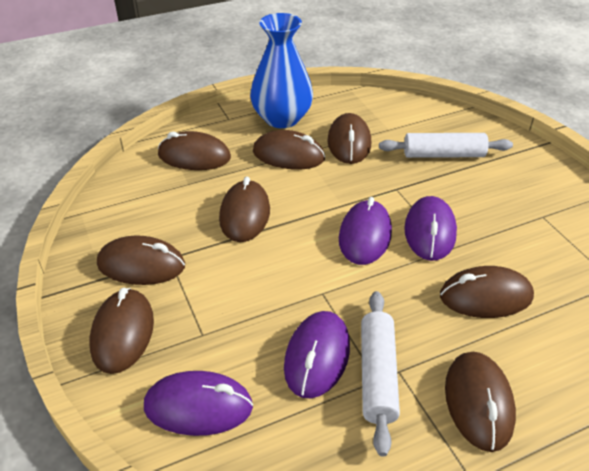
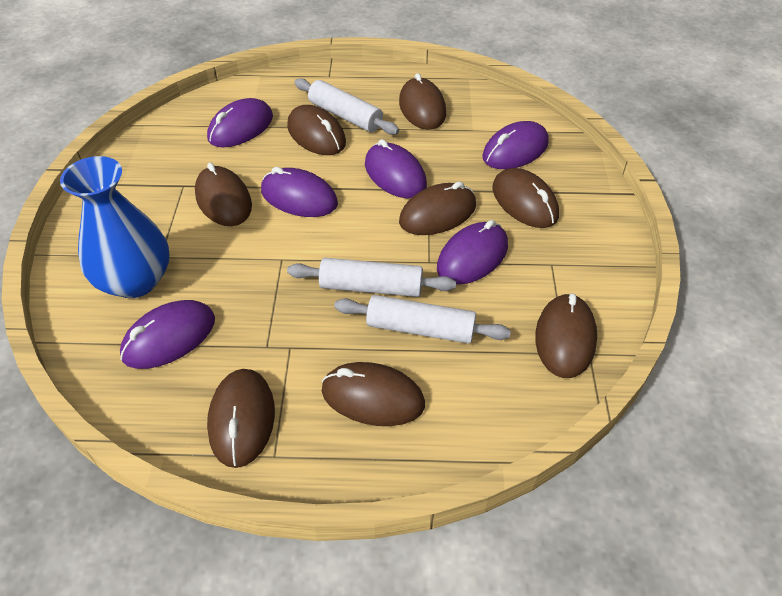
purple mouse: [144,371,253,436] [284,311,350,398] [339,197,392,265] [404,196,457,261] = 4 -> [120,300,215,369] [207,98,273,147] [261,167,338,217] [365,139,427,198] [437,220,508,285] [482,121,549,169] = 6
white rolling pin: [361,291,400,457] [379,133,513,158] = 2 -> [287,258,456,297] [294,78,399,135] [334,295,511,344] = 3

